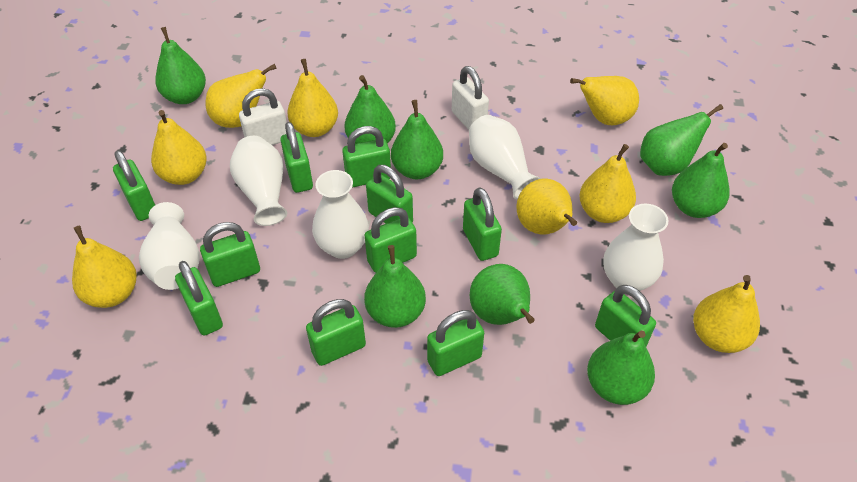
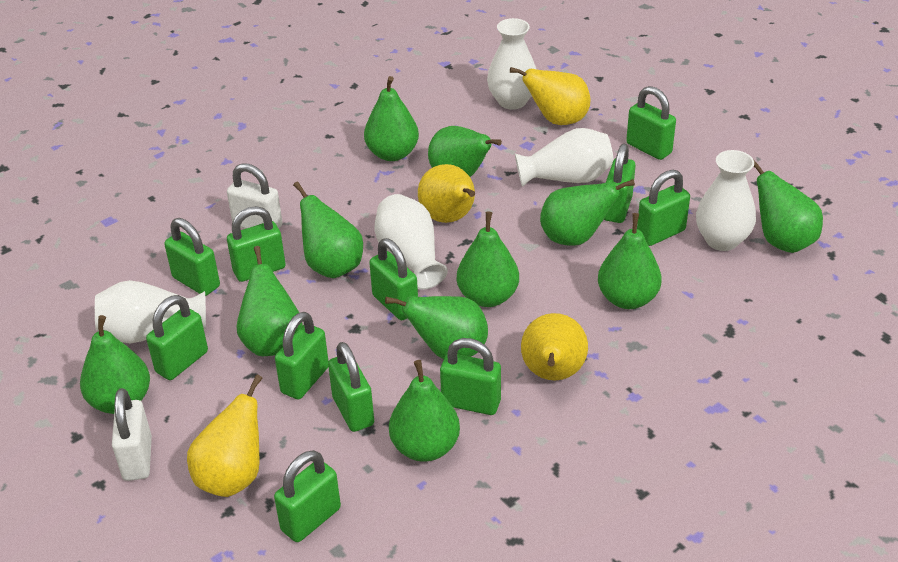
green pear: [155,27,206,104] [345,75,396,144] [364,245,426,328] [391,100,443,179] [470,264,535,325] [587,330,655,405] [640,104,723,176] [672,143,730,218] = 8 -> [80,315,150,414] [236,246,303,356] [293,181,363,278] [364,76,419,161] [385,296,488,359] [389,360,460,462] [428,126,502,177] [457,212,519,307] [540,179,635,246] [598,213,662,309] [753,161,823,253] = 11
yellow pear: [72,226,137,308] [151,110,207,185] [206,64,277,128] [287,59,338,137] [516,179,577,235] [570,76,639,125] [579,144,636,223] [693,275,760,353] = 8 -> [187,374,263,497] [418,164,475,223] [510,67,590,125] [521,313,588,380] = 4

